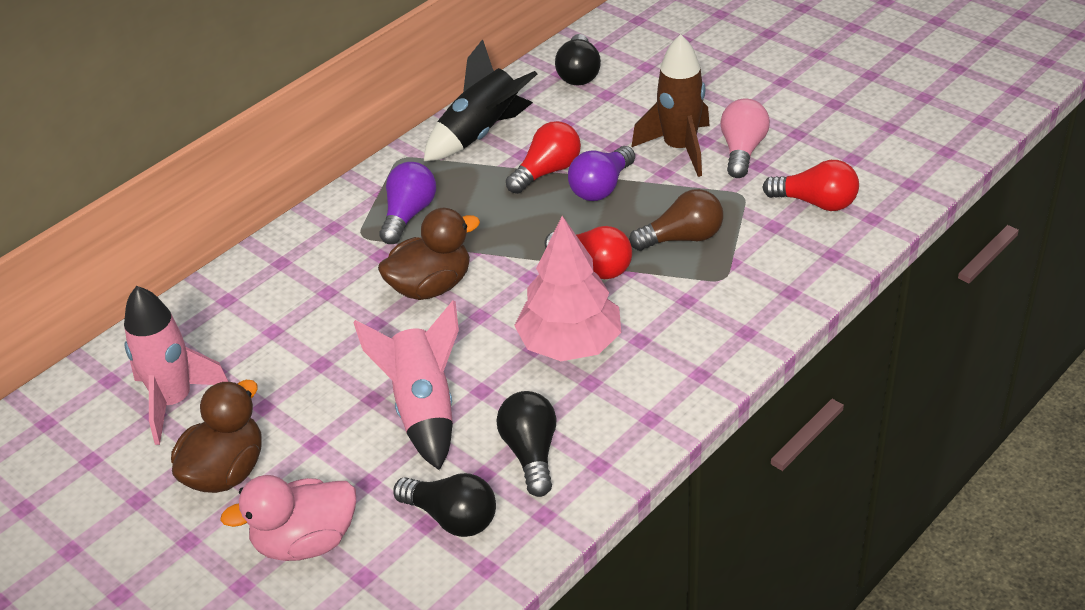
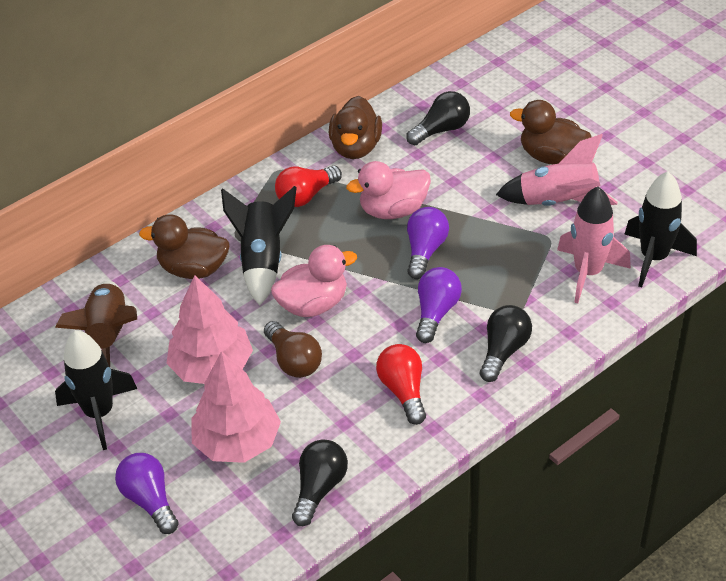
black rocket: [424,39,537,161] = 1 -> [55,330,137,450] [221,186,297,305] [625,171,697,287] = 3
brown duck: [171,380,262,493] [378,208,480,300] = 2 -> [139,214,229,279] [329,96,382,159] [510,100,591,165] = 3
pink duck: [220,475,356,561] = 1 -> [271,245,357,317] [346,161,431,219] = 2
pink light bulb: [720,99,770,178] = 1 -> none = 0
pink tree: [514,216,621,361] = 1 -> [166,275,253,384] [191,351,281,463] = 2
purple light bulb: [379,162,436,244] [568,146,635,201] = 2 -> [115,453,179,534] [407,207,449,279] [416,267,462,343] = 3
red light bulb: [506,121,581,194] [545,226,632,279] [762,160,859,211] = 3 -> [275,166,342,207] [376,344,426,425] = 2

